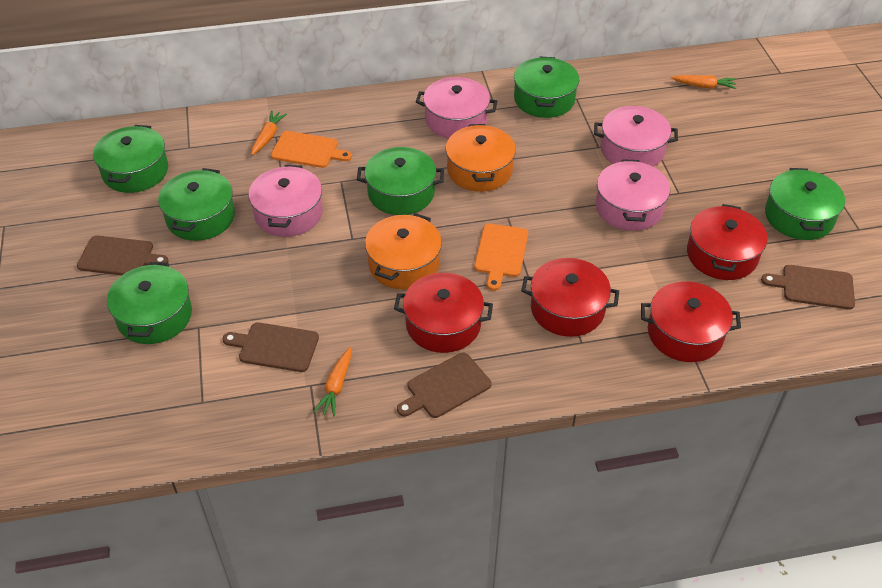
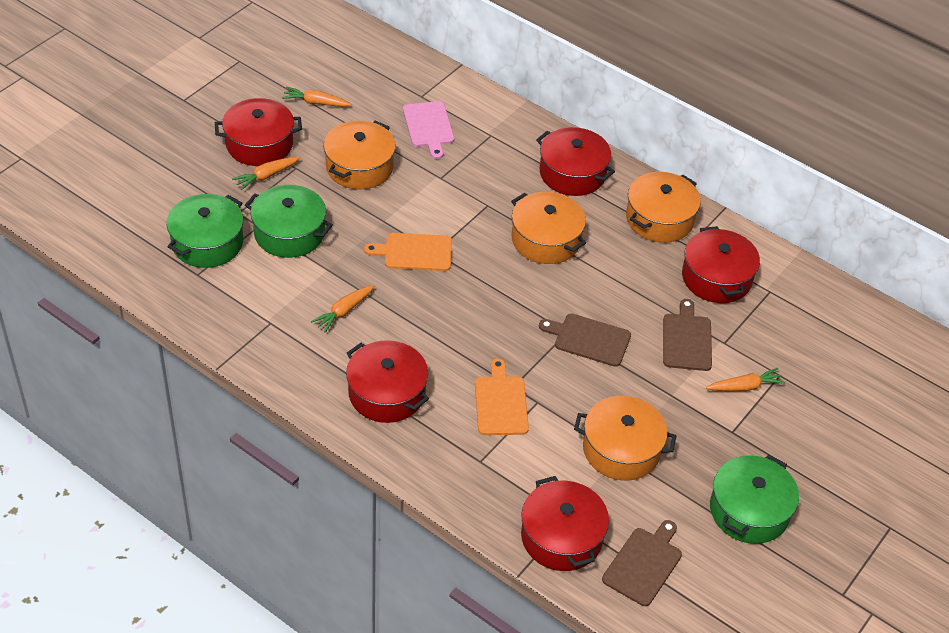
brown cutting board: [77,235,169,275] [223,322,319,372] [397,352,492,418] [761,265,855,309] = 4 -> [539,313,631,367] [602,520,682,606] [663,299,712,371] = 3
green pot: [93,125,168,193] [107,262,192,344] [158,168,235,241] [357,147,444,215] [514,57,579,118] [765,168,845,240] = 6 -> [167,194,243,268] [245,185,333,258] [710,455,799,544] = 3
orange carrot: [251,110,287,155] [314,347,352,416] [671,75,737,89] = 3 -> [232,157,300,190] [282,87,352,107] [311,284,375,332] [706,368,785,392] = 4
orange pot: [365,213,442,289] [446,124,516,192] = 2 -> [324,120,396,190] [511,192,586,264] [574,396,676,481] [626,172,701,243] = 4
pink cutting board: none = 0 -> [403,101,454,159] = 1
pink pot: [248,165,323,237] [416,77,498,138] [594,106,678,167] [596,159,670,231] = 4 -> none = 0
red pot: [394,273,493,353] [521,258,619,337] [641,281,741,362] [687,204,767,280] = 4 -> [215,98,302,166] [346,340,429,423] [521,476,609,571] [536,127,615,196] [682,226,760,303] = 5

